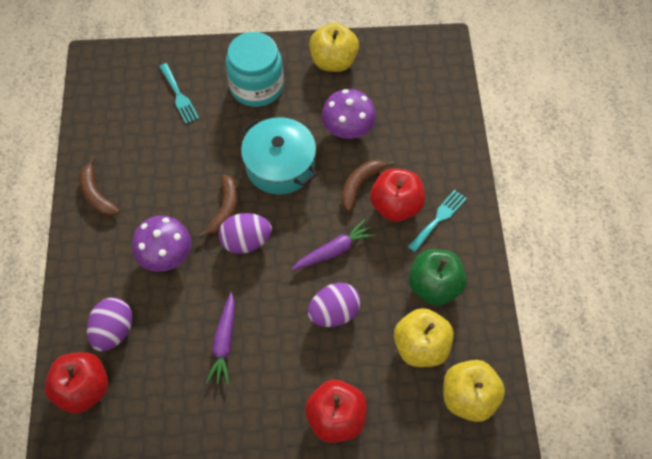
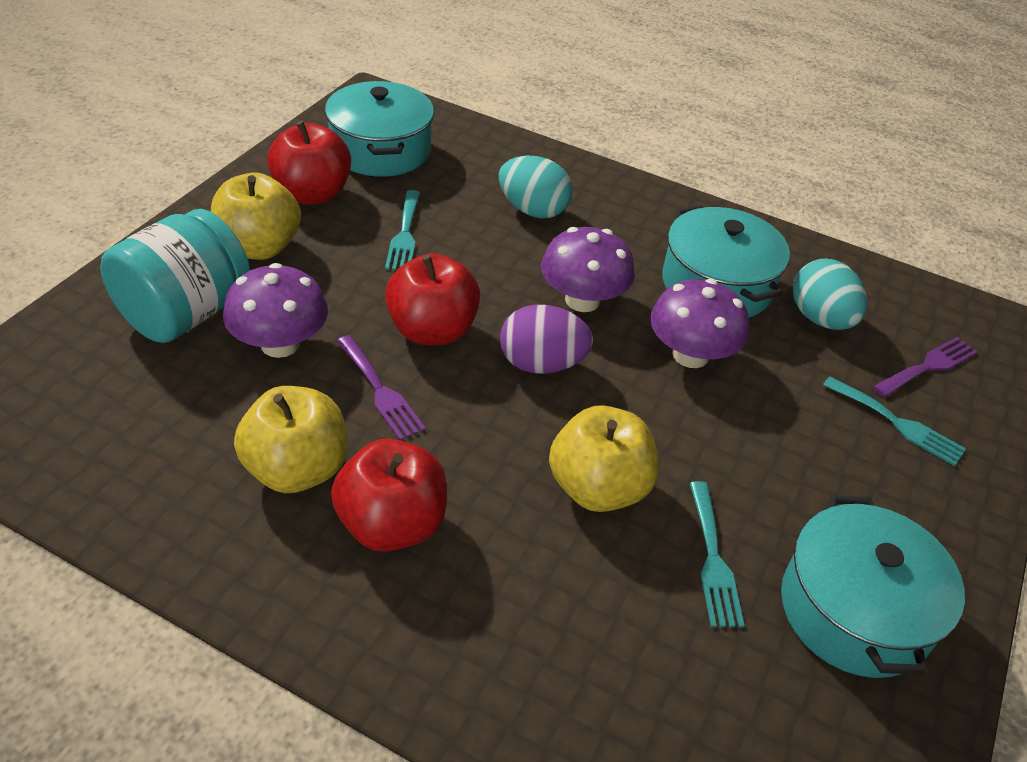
brown banana: [79,156,120,216] [198,174,238,238] [341,160,394,212] = 3 -> none = 0
green apple: [408,249,467,306] = 1 -> none = 0
purple carrot: [206,292,235,385] [292,219,376,270] = 2 -> none = 0
purple egg: [87,297,133,351] [219,213,272,254] [308,283,361,327] = 3 -> [500,305,593,374] = 1
purple fork: none = 0 -> [336,335,426,441] [873,336,978,397] = 2
purple mushroom: [132,216,191,272] [322,89,376,139] = 2 -> [223,263,328,358] [541,227,635,312] [650,279,749,368] = 3
turquoise egg: none = 0 -> [499,156,572,219] [793,259,867,330] = 2
turquoise fork: [159,63,199,124] [408,190,467,252] = 2 -> [385,190,420,270] [690,481,745,627] [823,376,966,466] = 3
turquoise pot: [241,117,317,195] = 1 -> [325,81,434,177] [662,205,790,318] [781,495,965,678] = 3

